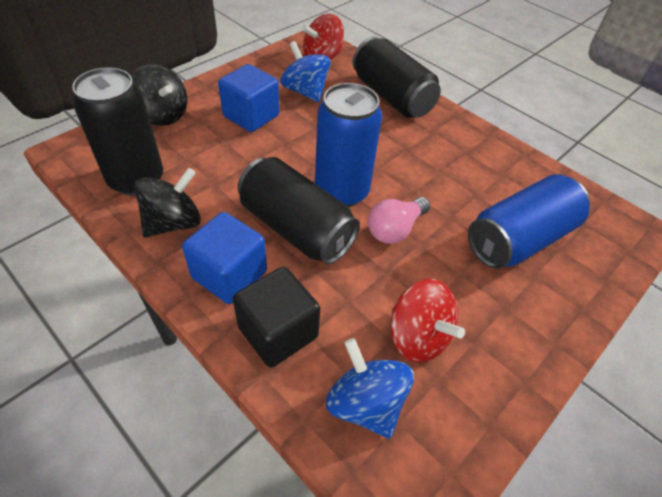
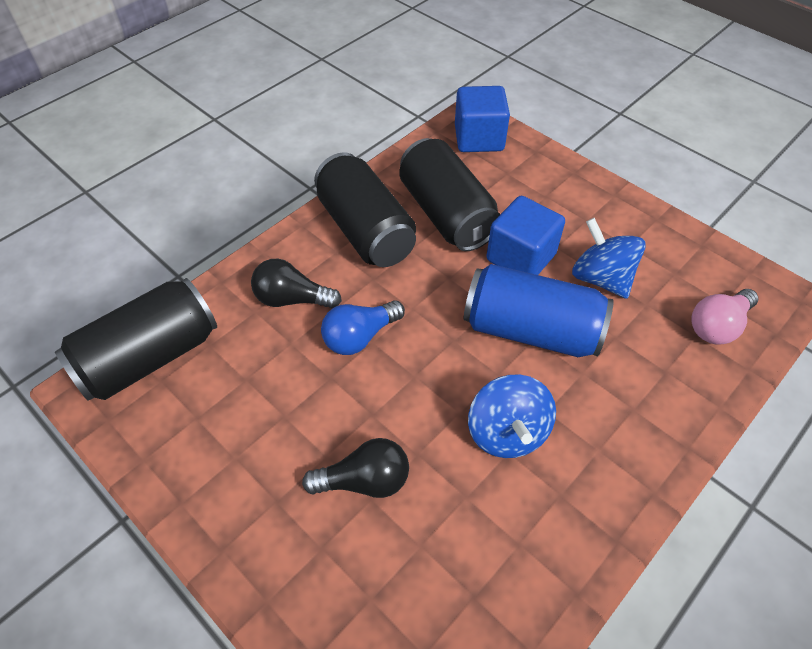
black cube: [233,267,320,367] = 1 -> none = 0
black light bulb: none = 0 -> [251,259,342,308] [302,438,409,498] = 2
black spinning top: [131,64,187,126] [134,168,201,237] = 2 -> none = 0
blue can: [315,83,382,207] [468,174,590,269] = 2 -> [464,264,614,357] = 1
blue light bulb: none = 0 -> [321,300,405,355] = 1
red spinning top: [302,14,344,60] [391,279,465,362] = 2 -> none = 0

